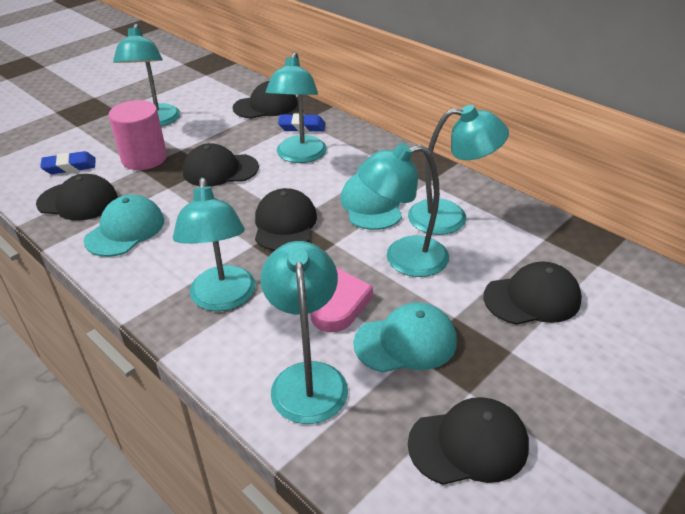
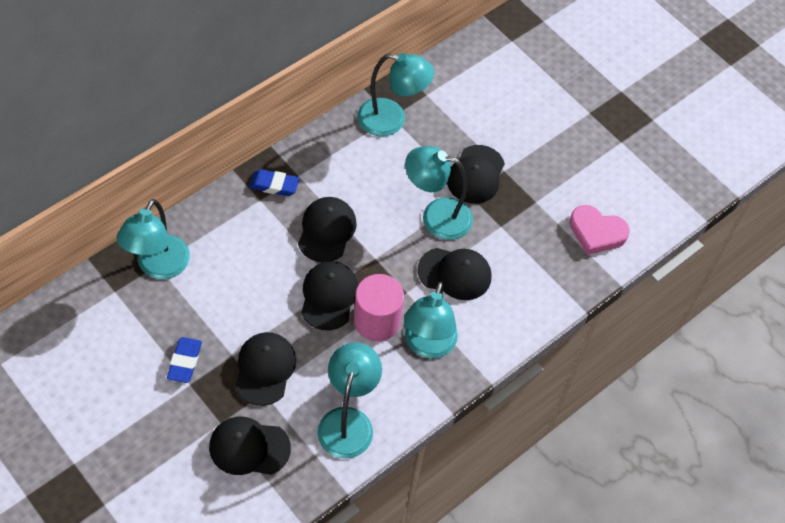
turquoise cap: [84,195,164,257] [341,173,402,230] [353,302,457,373] = 3 -> none = 0
turquoise lamp: [113,23,180,127] [173,178,256,311] [260,241,348,424] [266,52,327,163] [357,143,449,277] [408,105,509,235] = 6 -> [116,199,190,279] [317,342,382,459] [357,53,434,137] [404,281,458,358] [405,146,473,240] = 5

